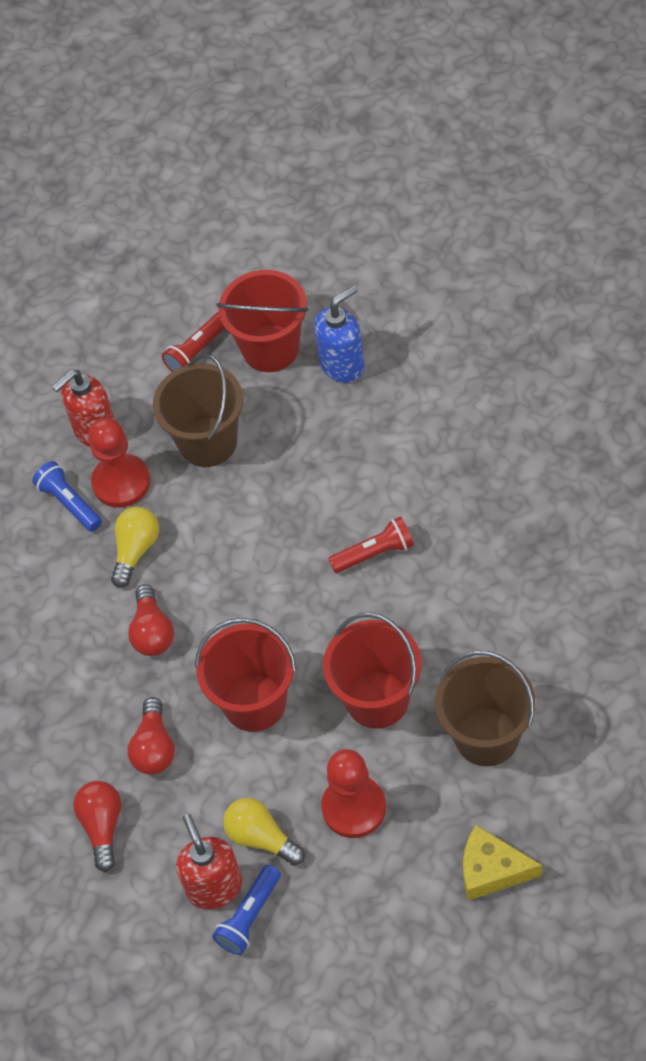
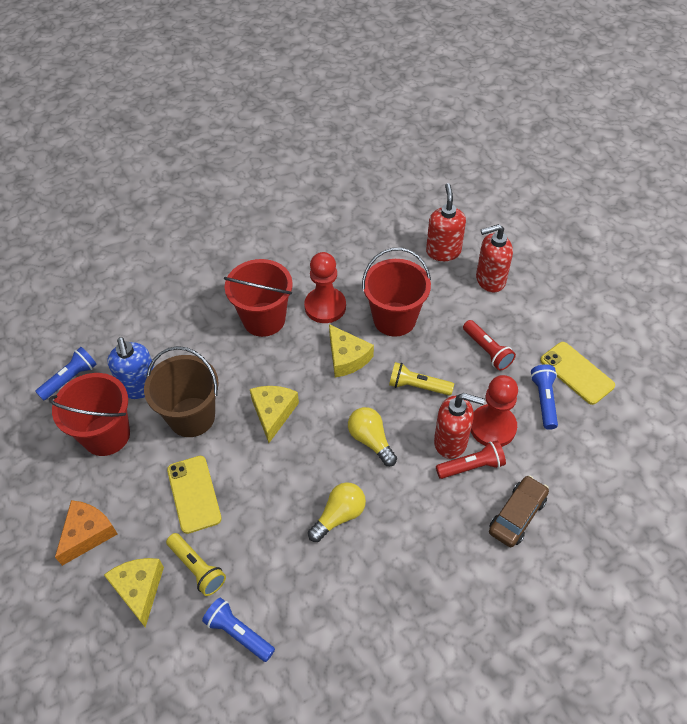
blue flashlight: [32,461,102,532] [212,865,281,955] = 2 -> [35,347,97,400] [202,597,275,662] [530,364,558,430] = 3
brown bucket: [153,354,243,467] [435,650,535,766] = 2 -> [144,346,219,437] = 1
brown car: none = 0 -> [489,475,549,547] = 1
orange cheese: none = 0 -> [55,500,118,566] = 1
red light bulb: [73,781,121,872] [128,584,174,656] [128,697,175,775] = 3 -> none = 0
red soap dispenser: [52,370,115,447] [176,814,242,909] = 2 -> [426,183,466,261] [434,393,485,459] [476,224,513,293] = 3
yellow cheese: [463,825,542,901] = 1 -> [104,558,164,628] [250,386,299,443] [329,324,374,377] = 3
yellow flashlight: none = 0 -> [166,533,226,596] [389,362,454,396] = 2
yellow phone: none = 0 -> [167,456,222,534] [540,342,615,405] = 2

